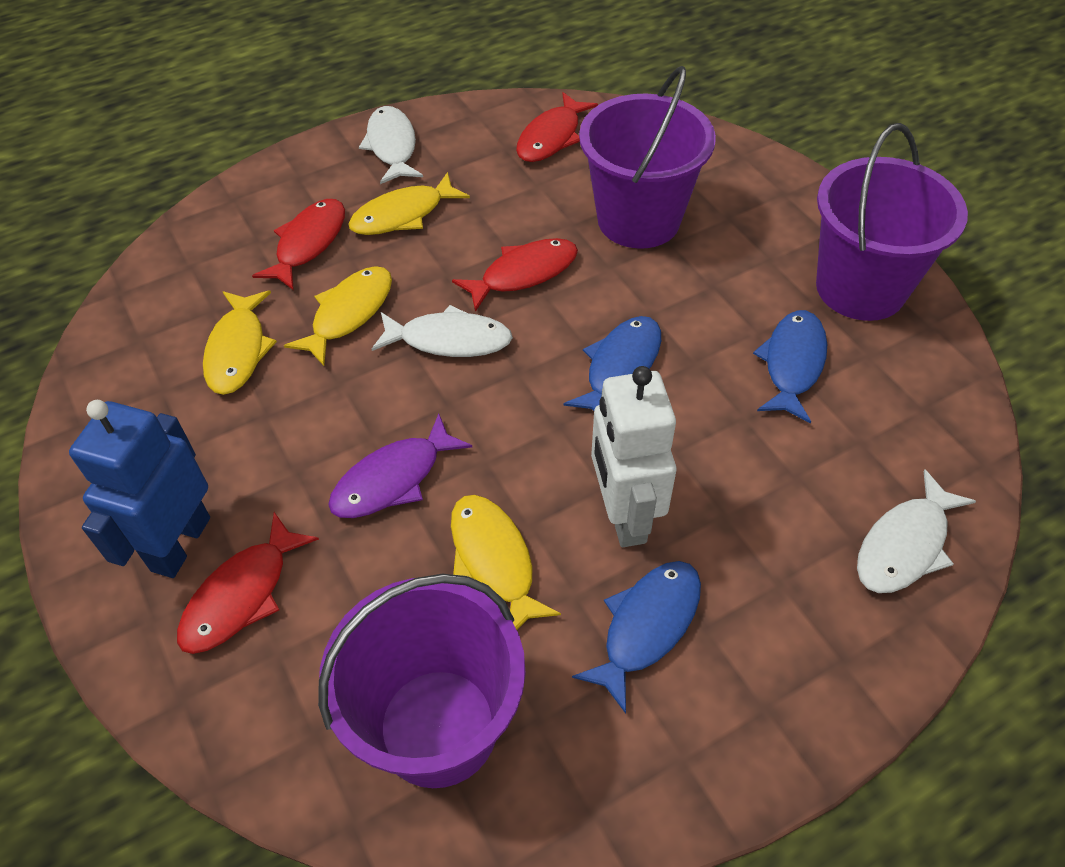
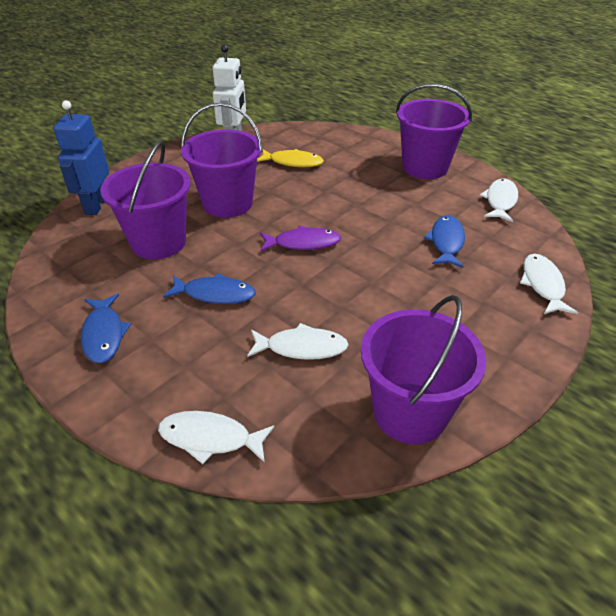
purple bucket: [318,574,526,788] [579,66,716,249] [816,123,968,321] = 3 -> [100,141,190,259] [181,103,263,218] [361,295,486,444] [396,84,472,179] = 4
red fish: [177,512,319,654] [252,199,345,290] [452,238,578,312] [516,92,598,162] = 4 -> none = 0
white fish: [359,106,423,184] [372,305,513,357] [857,469,976,593] = 3 -> [158,411,275,464] [247,323,349,360] [480,179,518,222] [520,254,578,314] = 4
yellow fish: [203,290,277,395] [284,266,392,366] [348,172,470,235] [451,495,561,630] = 4 -> [257,149,324,167] = 1

